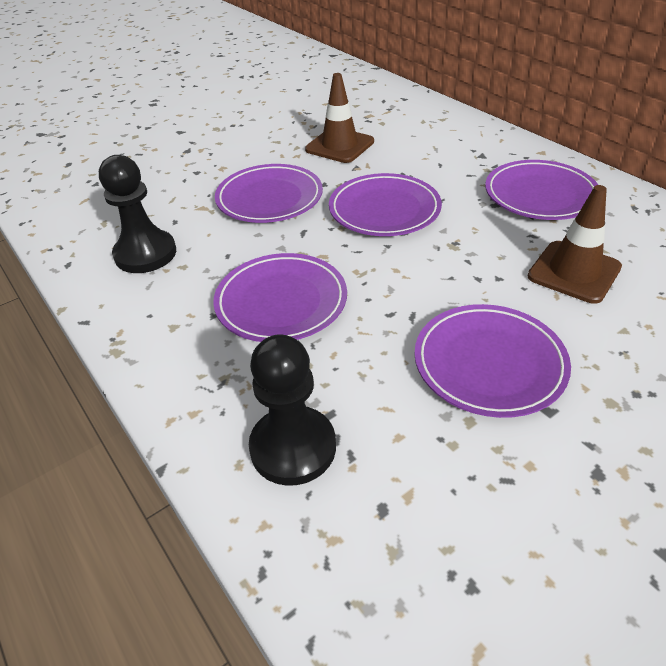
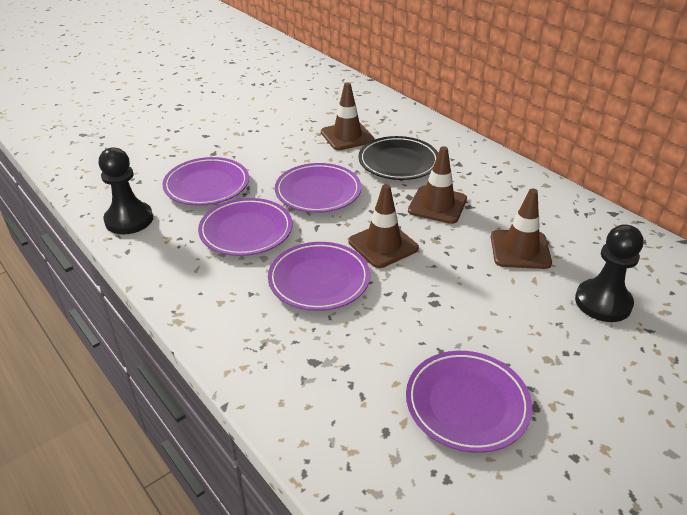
black plate: none = 0 -> [358,136,438,180] = 1
brown traffic cone: [305,73,374,163] [528,185,622,304] = 2 -> [321,83,374,150] [349,184,419,268] [408,146,467,224] [491,189,552,269] = 4

